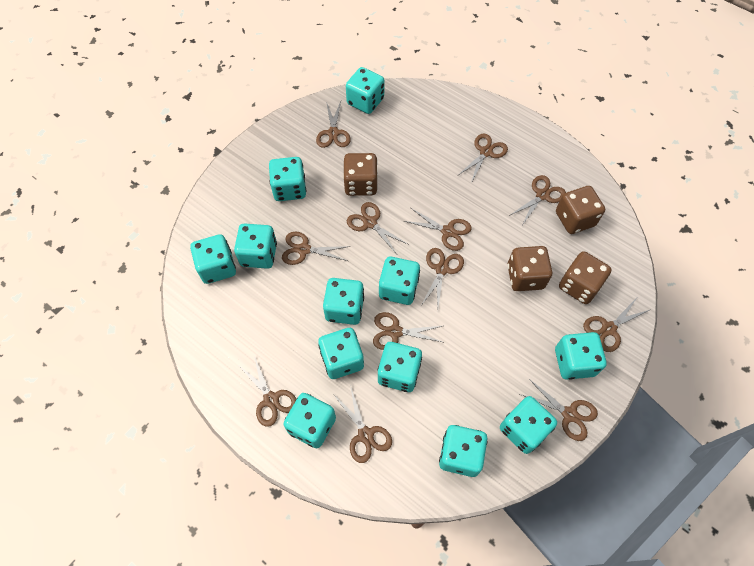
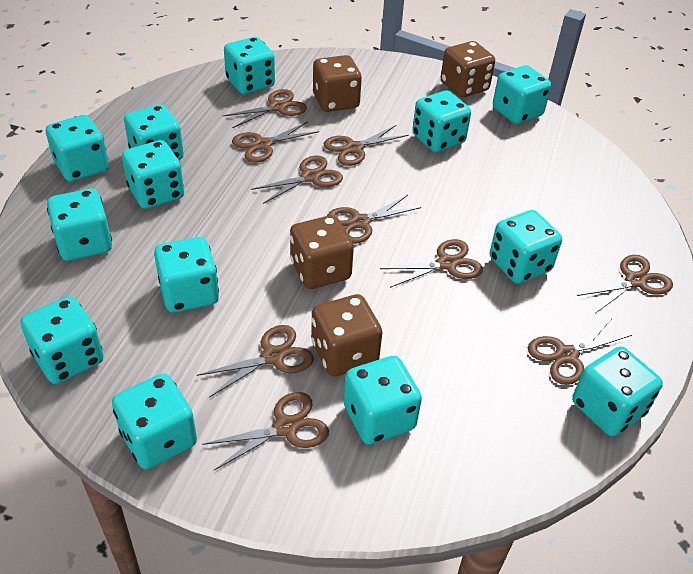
brown scissors: [239,356,296,427] [282,232,351,265] [316,101,351,148] [334,385,392,463] [347,202,409,254] [373,312,445,350] [404,208,472,251] [421,248,464,307] [457,133,508,183] [509,175,566,225] [520,378,598,441] [583,298,649,352] = 12 -> [197,325,313,398] [202,392,329,470] [223,89,307,128] [232,121,319,163] [251,156,343,204] [324,125,409,166] [327,195,421,244] [380,239,483,288] [528,318,632,385] [577,255,673,314] = 10
turquoise dice: [190,234,236,284] [234,224,277,269] [269,157,306,201] [283,393,336,448] [318,328,364,379] [323,278,364,325] [346,67,385,114] [377,342,422,392] [379,256,420,305] [439,425,488,477] [500,396,557,454] [555,332,607,380] = 12 -> [21,296,104,384] [46,115,109,182] [47,189,112,261] [112,373,197,469] [122,140,184,209] [124,105,184,160] [154,237,219,313] [224,37,275,94] [344,356,422,445] [412,90,471,152] [490,210,562,284] [493,65,551,124] [572,347,663,436] = 13

